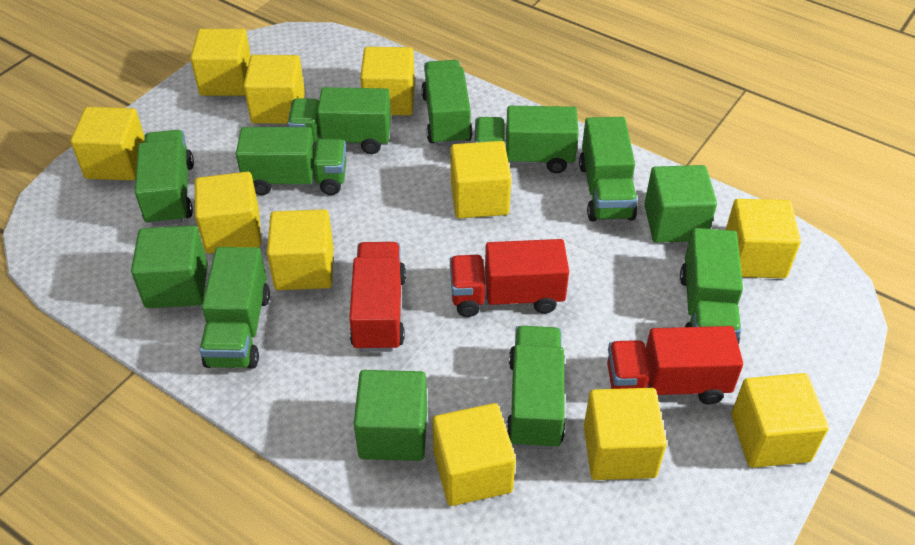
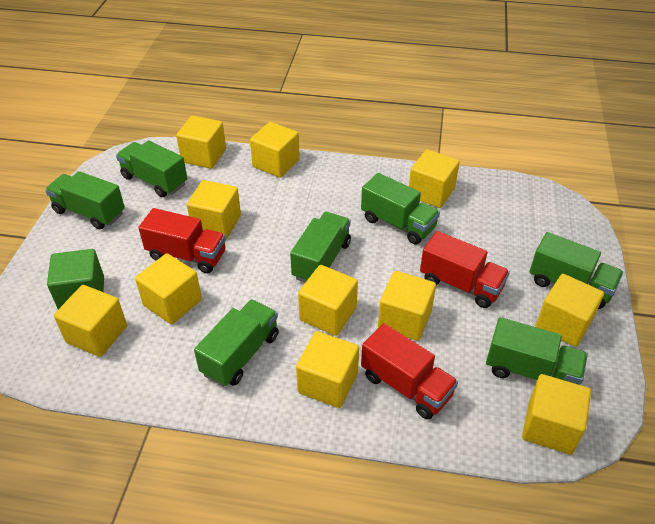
green cube: [131,226,208,308] [354,370,427,461] [644,165,717,243] = 3 -> [47,249,104,309] = 1
green truck: [135,130,194,226] [199,247,270,369] [236,127,346,195] [287,87,391,154] [421,60,472,146] [475,106,579,173] [506,326,565,450] [579,117,637,221] [680,228,743,345] = 9 -> [45,171,125,229] [116,140,188,197] [194,299,279,387] [290,212,351,283] [361,173,440,244] [486,317,588,385] [530,232,623,309] = 7

